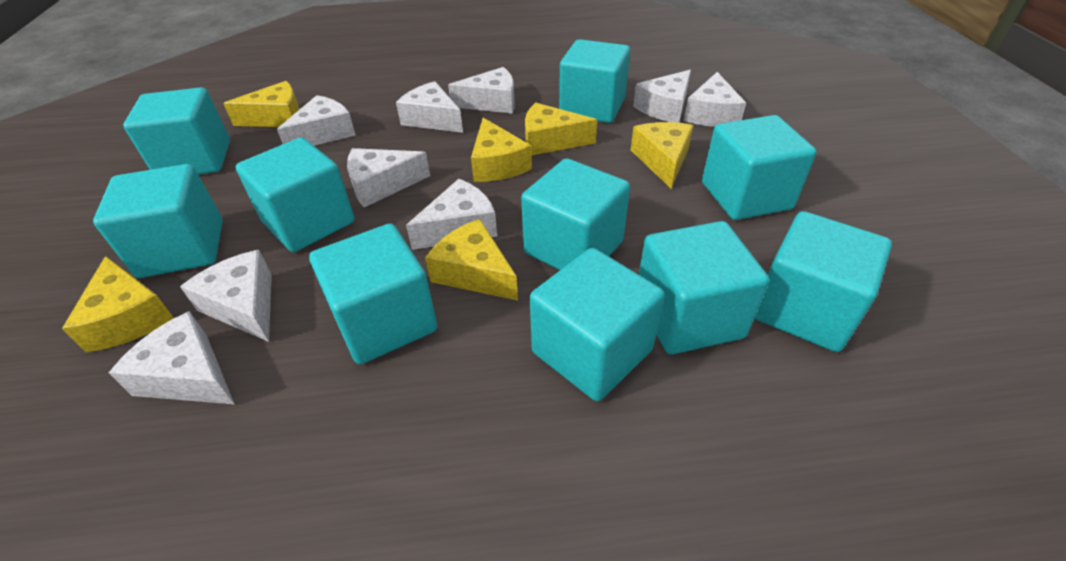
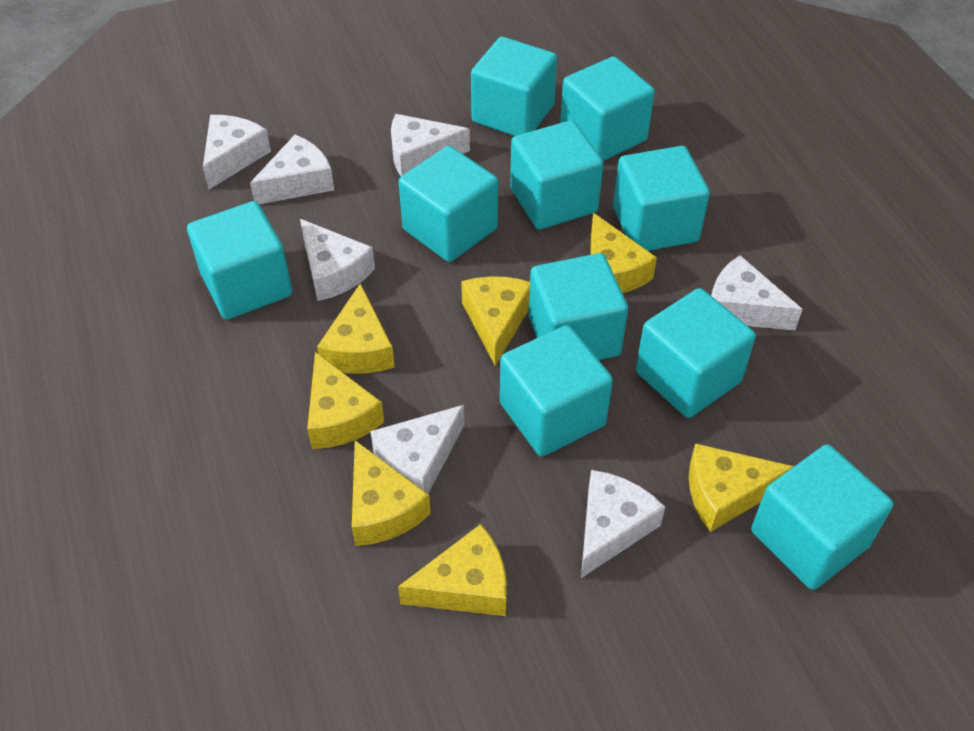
white cheese: [109,311,234,404] [180,250,272,342] [277,95,355,146] [347,148,430,207] [396,81,463,133] [406,179,497,250] [448,67,515,114] [633,70,691,123] [684,72,746,127] = 9 -> [203,115,271,189] [250,135,334,204] [300,219,375,301] [370,405,464,494] [391,114,470,176] [581,470,665,578] [711,255,803,330] = 7
yellow cheese: [62,256,174,352] [223,81,300,127] [425,219,518,301] [471,118,532,182] [525,102,597,156] [631,122,694,189] = 6 -> [307,352,384,449] [317,284,395,374] [352,440,431,546] [398,524,507,616] [461,276,530,366] [590,213,657,293] [689,443,794,532] = 7

